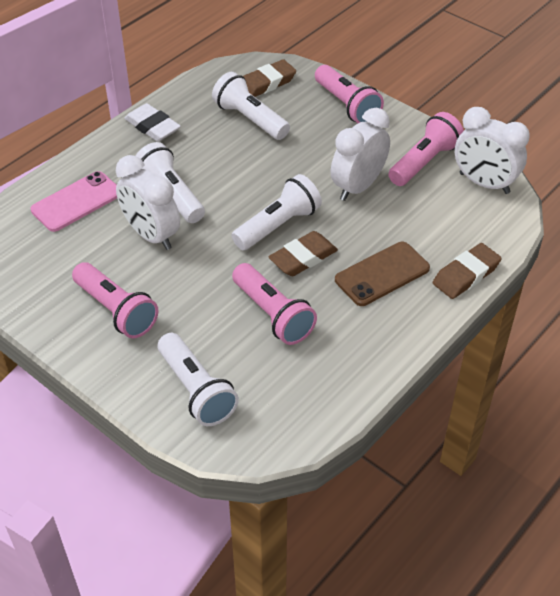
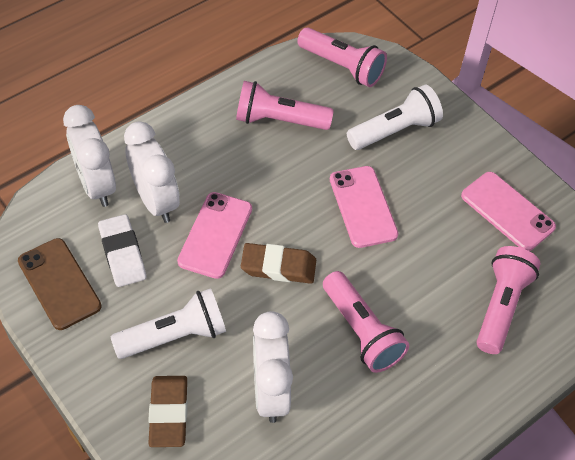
brown eraser: [243,59,296,97] [268,231,338,276] [433,243,502,299] = 3 -> [148,376,188,447] [241,243,316,284] = 2
pink phone: [31,171,117,232] = 1 -> [177,192,252,279] [330,166,398,248] [461,172,556,251] = 3
white flashlight: [136,142,205,223] [158,333,239,426] [212,72,290,140] [232,174,322,250] = 4 -> [111,288,226,359] [347,85,443,150] = 2

